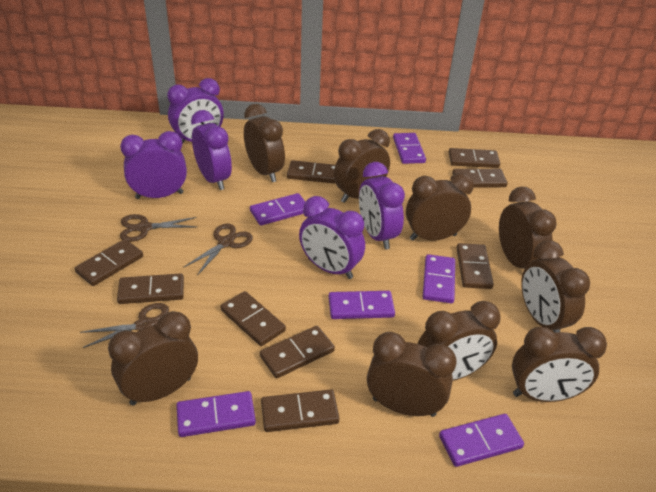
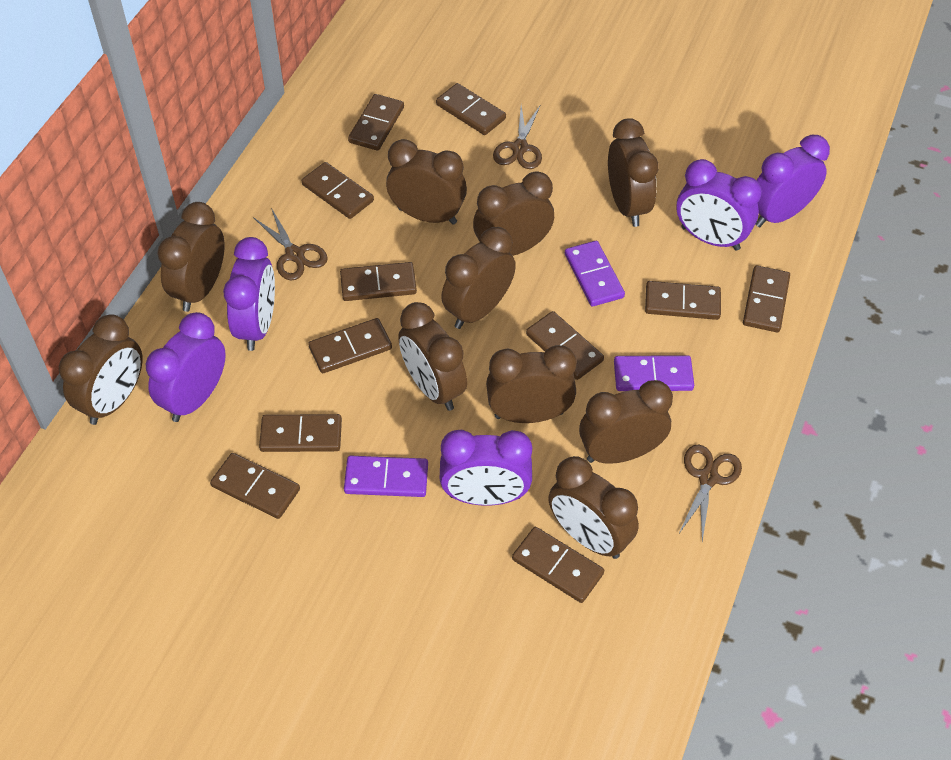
brown clock: [108,311,198,405] [244,104,285,182] [334,129,390,203] [367,332,456,417] [406,172,474,241] [418,301,501,381] [499,187,557,269] [512,327,607,402] [521,240,590,333] = 9 -> [59,314,143,425] [157,202,224,312] [386,139,467,225] [398,302,467,411] [441,227,516,329] [473,171,554,256] [486,345,577,423] [548,456,639,559] [579,380,673,464] [608,118,659,227] = 10
brown domino: [75,239,143,286] [117,273,184,304] [220,291,286,346] [260,326,335,378] [261,389,340,432] [287,160,336,184] [449,148,500,168] [452,169,507,188] [457,243,494,289] = 9 -> [210,453,300,519] [259,414,342,452] [302,162,374,219] [308,318,392,373] [340,262,417,301] [348,94,404,151] [436,83,506,135] [512,527,604,603] [526,311,604,380] [645,281,721,320] [743,265,790,332] = 11
purple domino: [176,391,256,437] [250,193,305,226] [329,291,395,319] [393,133,426,164] [423,254,455,303] [439,414,524,467] = 6 -> [344,456,428,497] [565,241,625,306] [614,355,694,391] = 3

